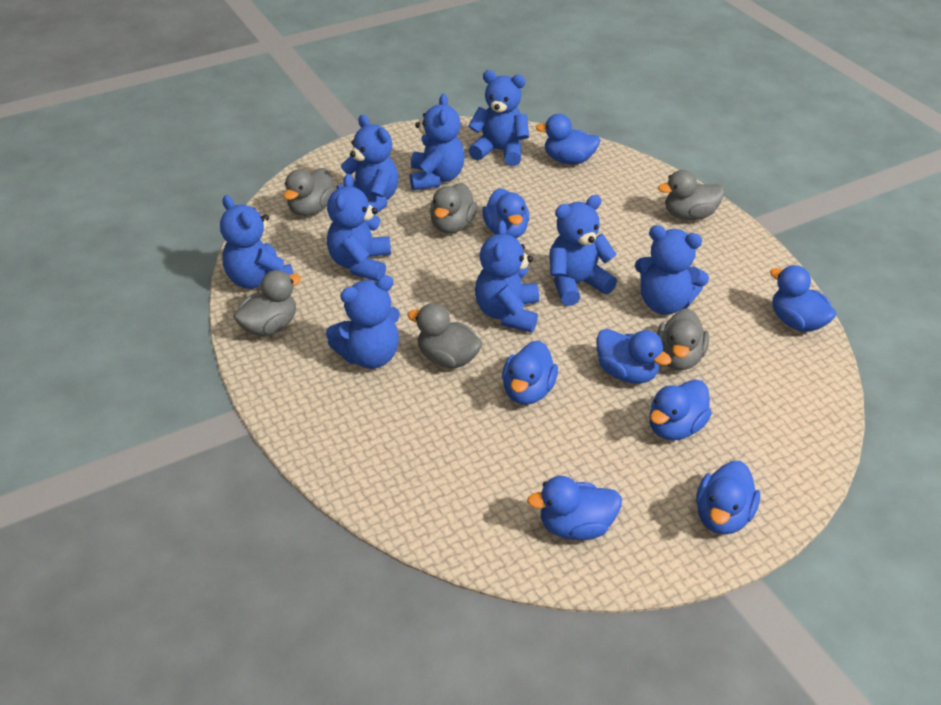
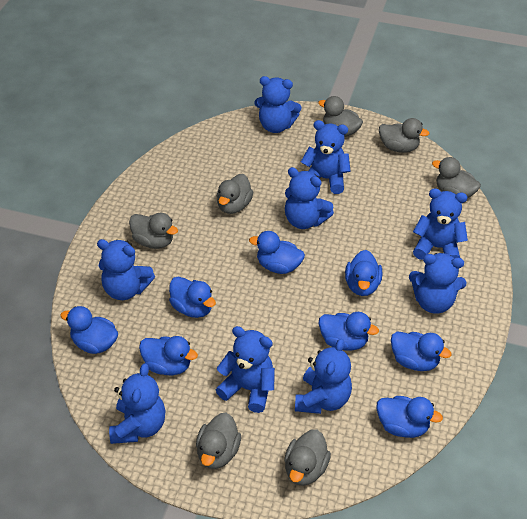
grey duck: [233,270,301,336] [284,168,335,216] [407,303,482,368] [430,183,477,233] [657,309,709,370] [658,170,725,220] = 6 -> [129,213,178,249] [196,413,241,469] [217,174,253,214] [284,429,331,486] [318,96,363,137] [379,118,429,153] [432,157,481,198] = 7

